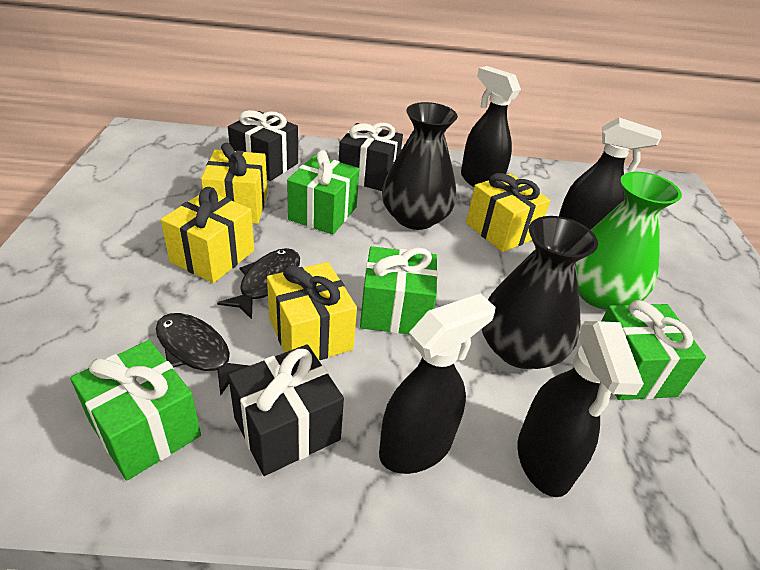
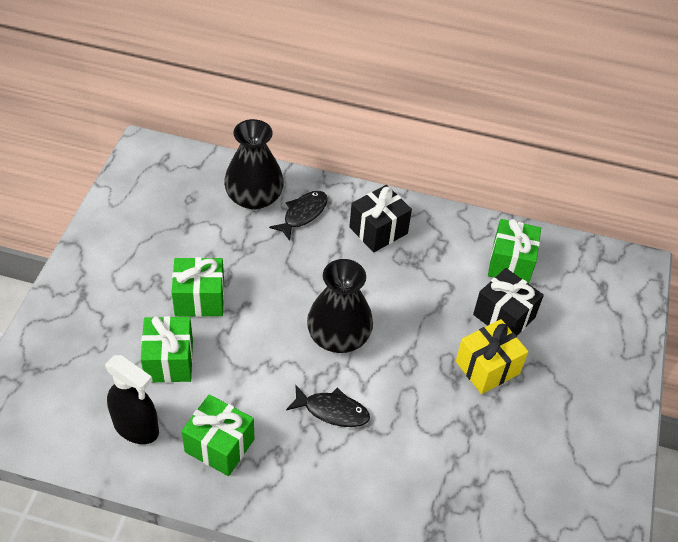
black gift: [228,110,298,181] [228,344,344,476] [339,123,403,191] = 3 -> [349,185,412,253] [473,268,544,336] = 2
black spray bottle: [379,293,496,474] [461,66,521,187] [517,321,644,497] [559,118,662,230] = 4 -> [105,355,159,444] = 1
green vase: [576,172,682,310] = 1 -> none = 0
yellow gift: [161,187,254,283] [201,143,267,224] [267,262,357,360] [466,173,550,252] = 4 -> [456,319,528,394] = 1

